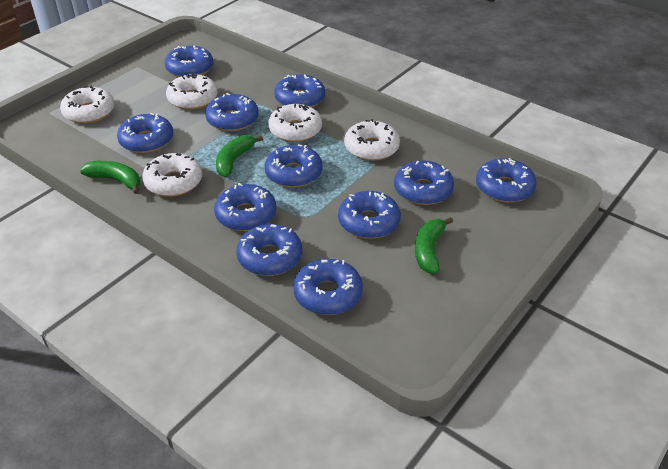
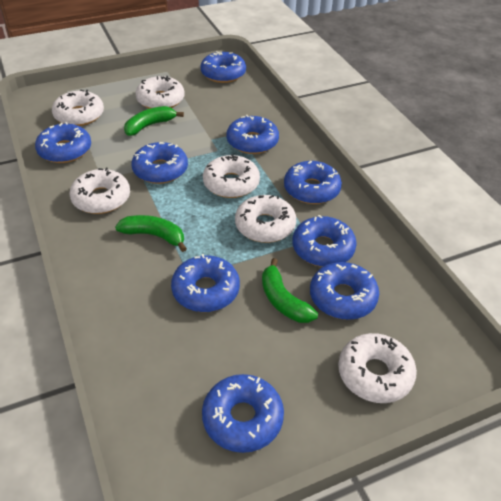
blue donut: [117,113,173,153] [165,46,213,77] [205,93,259,131] [214,183,276,231] [236,224,302,276] [265,144,323,188] [274,74,325,107] [293,259,363,315] [338,191,401,239] [394,161,454,205] [476,158,537,203] = 11 -> [35,122,91,163] [131,142,188,184] [171,254,240,312] [200,51,246,83] [202,374,284,453] [226,115,279,154] [284,161,342,204] [292,215,357,267] [310,262,379,320] = 9
white donut: [60,85,115,124] [142,153,202,197] [166,73,218,110] [268,104,322,142] [344,119,400,161] = 5 -> [52,90,104,126] [70,168,130,214] [135,76,185,109] [203,154,260,198] [235,195,296,243] [338,333,417,403] = 6

